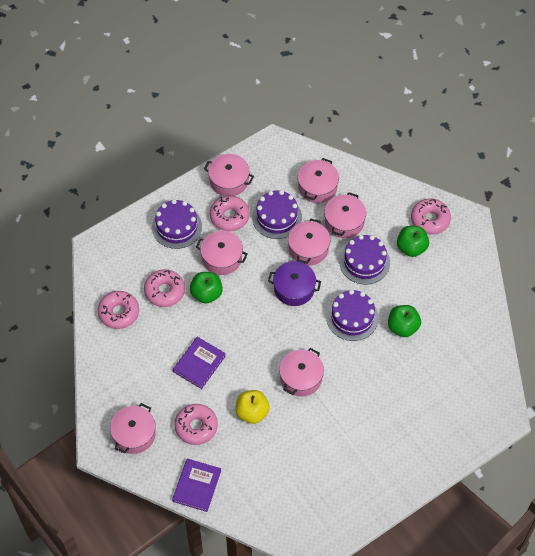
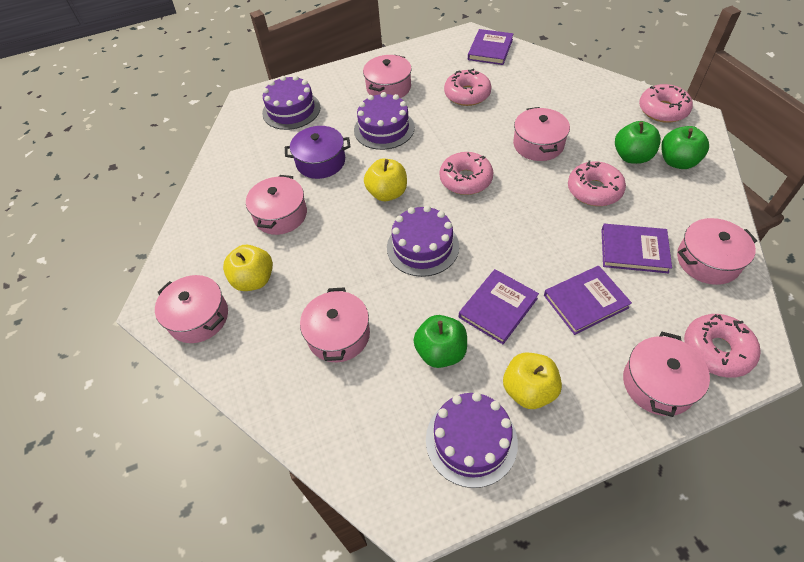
purple book: [172,459,221,512] [173,337,226,389] = 2 -> [459,269,539,344] [468,29,514,65] [544,266,632,335] [601,224,672,273] = 4
yellow apple: [235,390,270,424] = 1 -> [223,245,273,291] [364,159,407,201] [503,352,562,409] = 3

